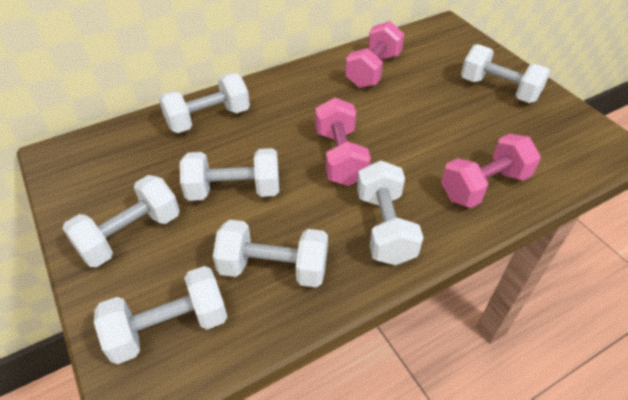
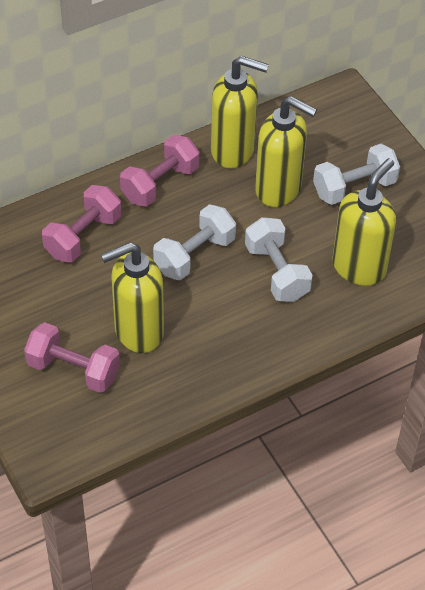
white dumbbell: [62,175,180,267] [94,266,227,364] [159,73,250,133] [180,148,279,201] [213,220,328,287] [357,160,423,265] [461,44,550,103] = 7 -> [153,204,236,280] [245,217,313,302] [313,144,400,205] = 3
yellow soap dispenser: none = 0 -> [101,242,164,353] [211,56,269,168] [255,96,317,207] [332,158,396,286] = 4

